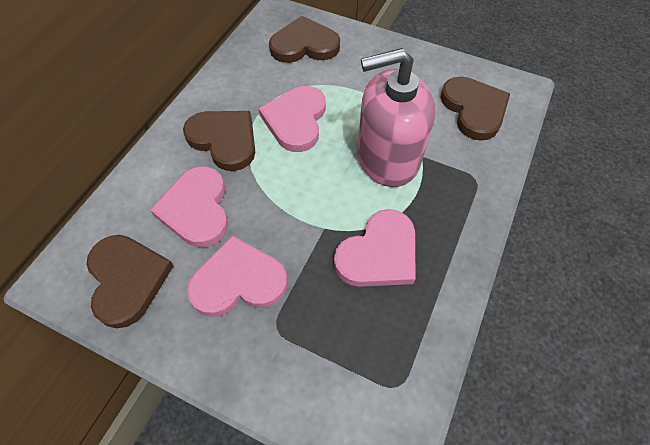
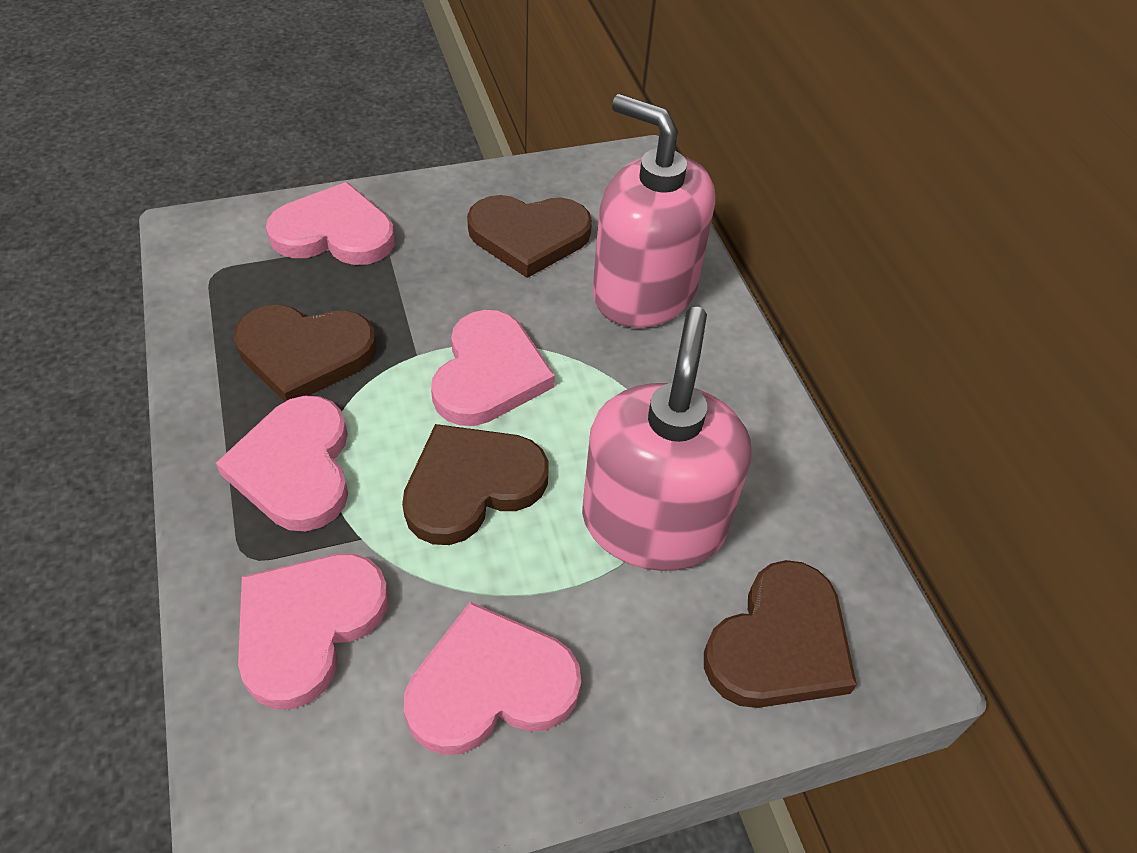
pink heart: [150,166,229,248] [187,235,288,317] [259,86,326,152] [334,209,416,287] = 4 -> [216,396,348,531] [238,553,388,709] [266,182,395,265] [404,602,581,755] [431,310,555,426] = 5
pink soap dispenser: [357,48,435,187] = 1 -> [582,307,751,571] [593,94,715,328] = 2

